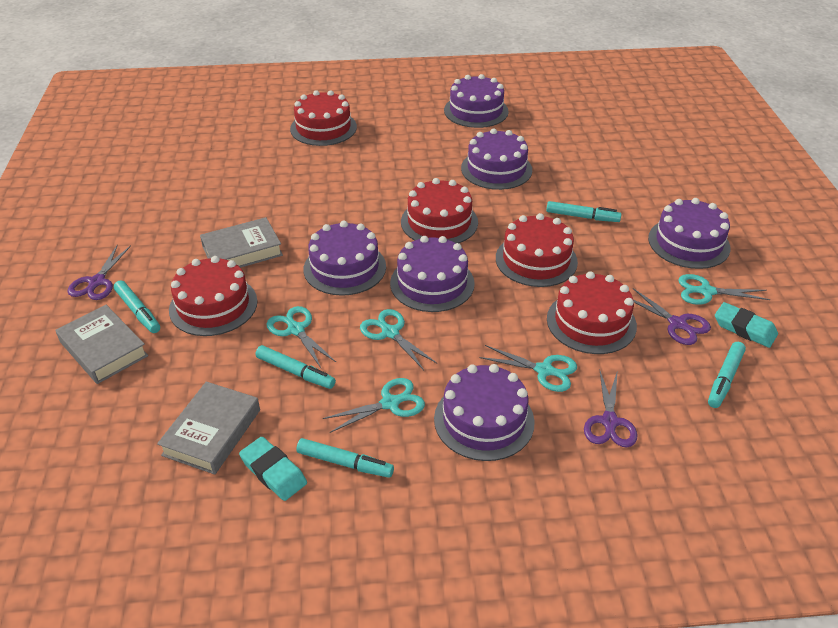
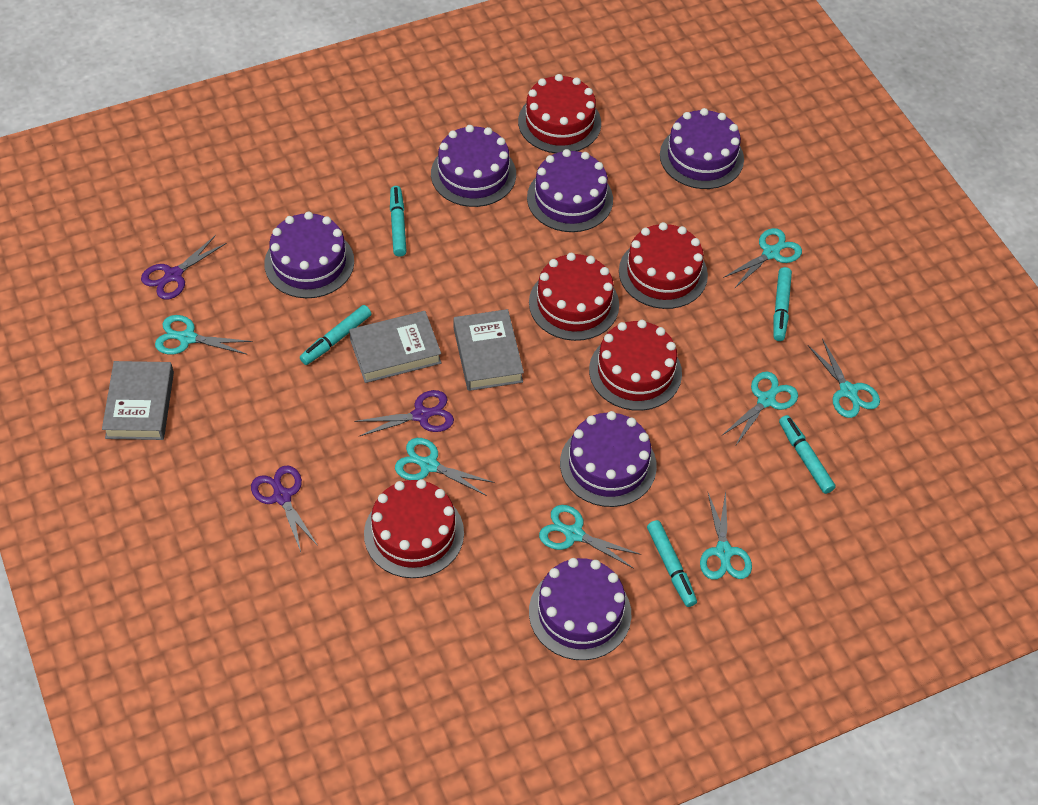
turquoise eraser: [239,437,307,501] [715,302,778,348] = 2 -> none = 0
turquoise scissors: [266,306,336,368] [323,378,425,433] [360,309,437,370] [479,345,577,392] [678,274,770,305] = 5 -> [155,315,253,355] [395,438,495,496] [539,505,641,569] [700,491,752,580] [721,372,798,445] [723,228,802,289] [808,338,880,418] = 7

